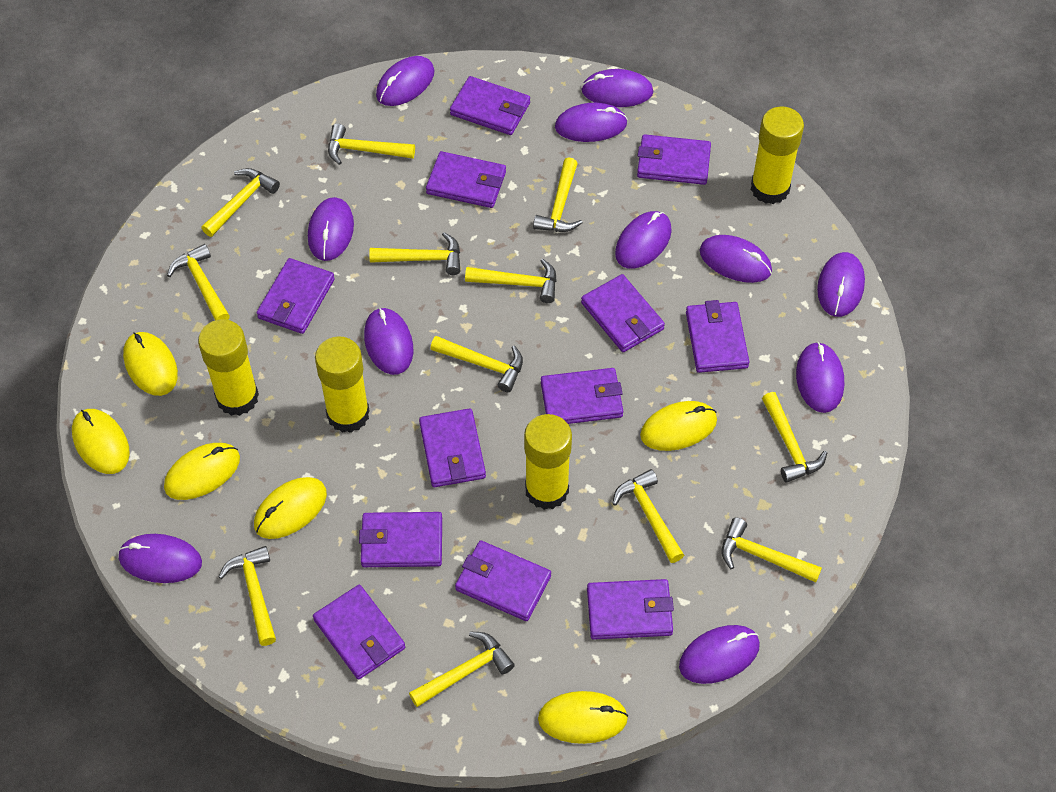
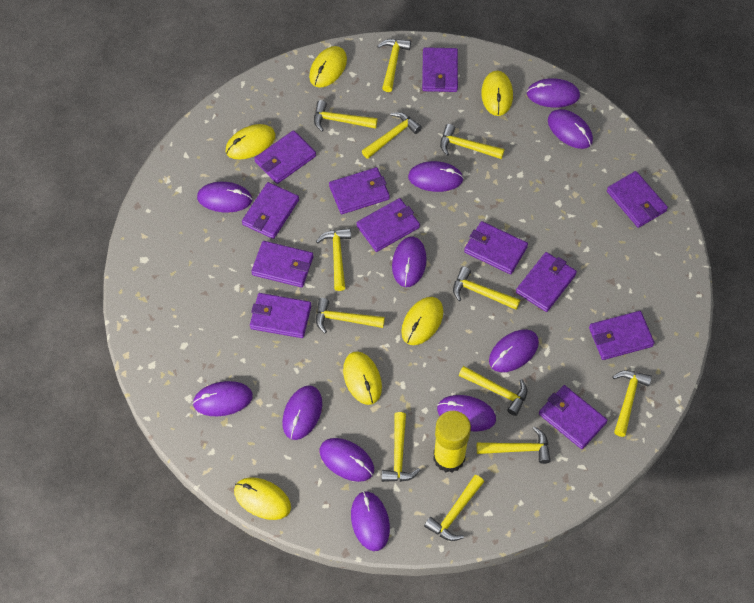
yellow glue stick: [198,319,259,416] [315,336,370,433] [524,414,572,510] [751,107,804,204] = 4 -> [433,411,471,473] = 1

